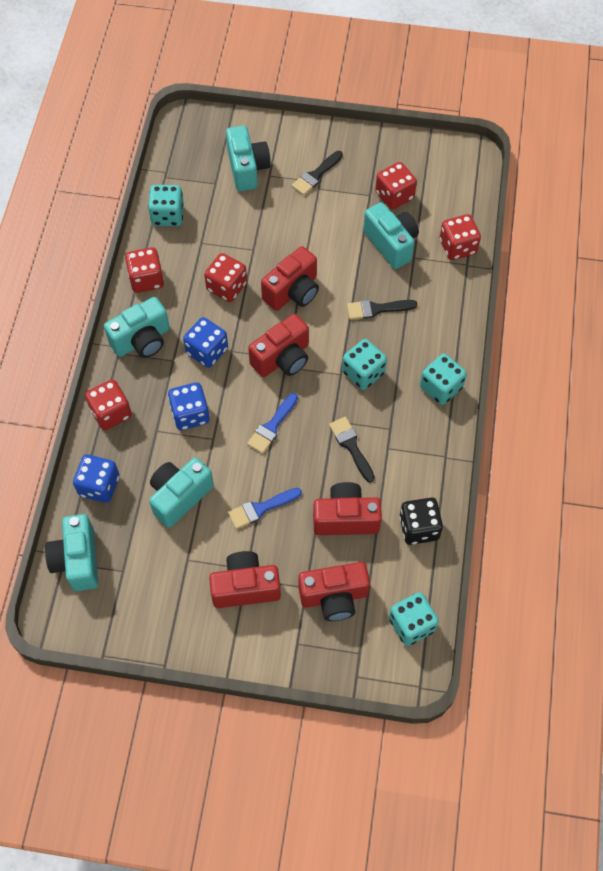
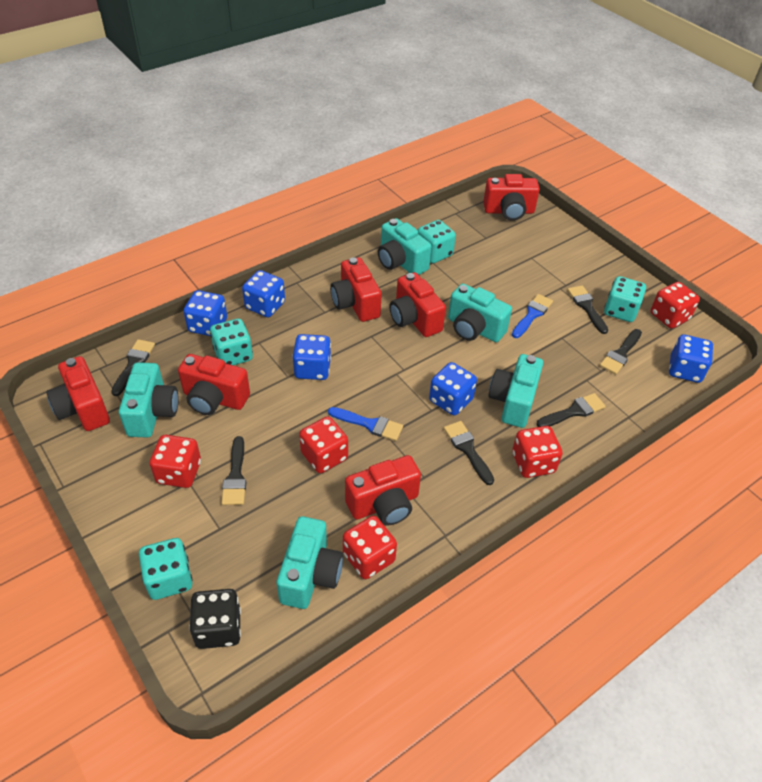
black brush: [291,151,343,195] [329,417,374,482] [347,300,417,320] = 3 -> [111,339,155,396] [221,436,246,505] [444,421,494,485] [536,393,606,427] [567,285,608,334] [600,329,642,374] = 6
blue dice: [73,454,120,503] [168,382,210,430] [183,317,228,368] = 3 -> [183,290,227,336] [242,270,285,317] [292,334,331,380] [429,362,477,416] [669,334,713,383] = 5
red camera: [209,551,281,608] [248,314,309,377] [261,246,319,311] [298,562,370,621] [313,482,382,535] = 5 -> [46,356,110,431] [178,354,250,415] [330,257,382,322] [345,455,421,525] [389,272,446,337] [483,174,540,221] = 6

